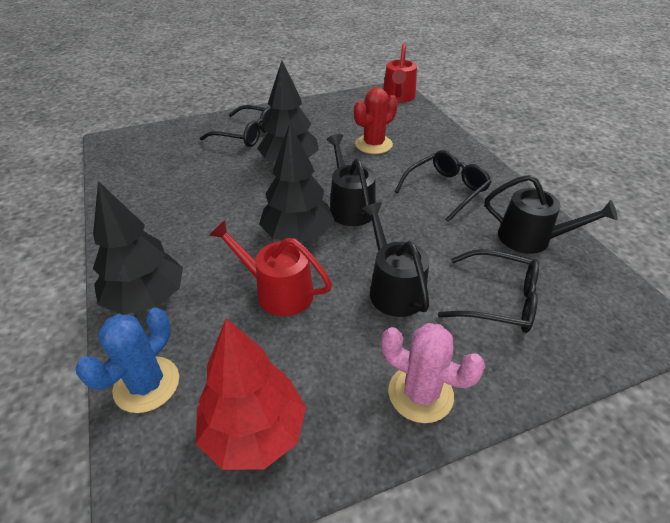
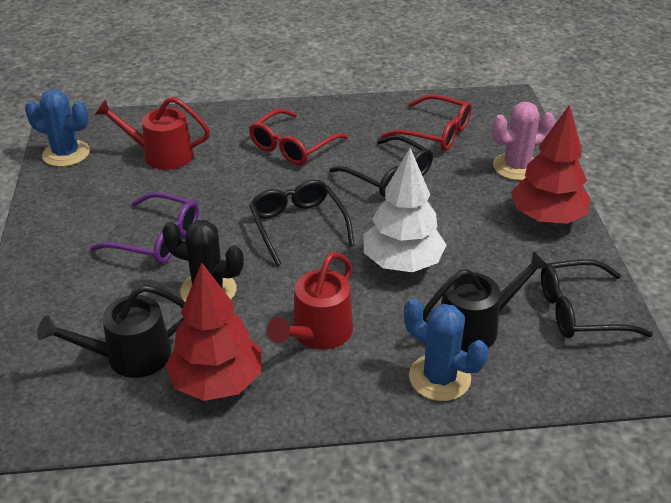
black cactus: none = 0 -> [162,220,244,301] = 1
black tree: [93,181,183,315] [257,61,319,161] [259,123,334,242] = 3 -> none = 0
black watering can: [326,134,376,226] [362,202,429,317] [485,175,618,254] = 3 -> [37,285,185,378] [423,251,549,352] = 2
blue cactus: [76,307,179,413] = 1 -> [25,89,90,167] [404,298,488,401] = 2
purple glasses: none = 0 -> [90,192,199,264] = 1
red cactus: [354,87,398,154] = 1 -> none = 0
red glasses: none = 0 -> [249,109,348,165] [381,94,472,151] = 2
red tree: [196,318,306,470] = 1 -> [165,262,261,401] [511,105,590,224] = 2
white tree: none = 0 -> [364,148,446,272] = 1

